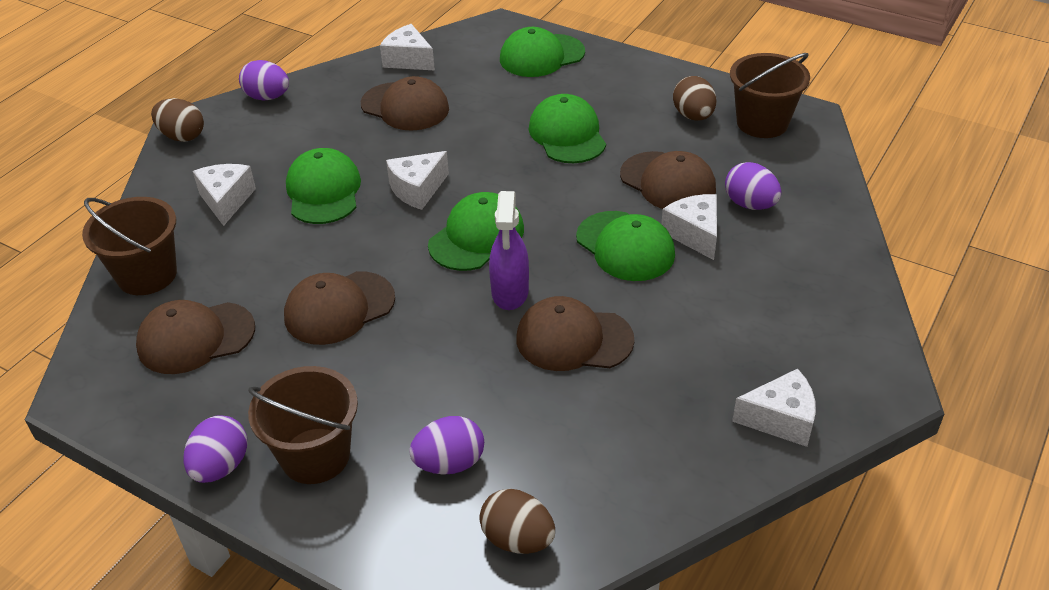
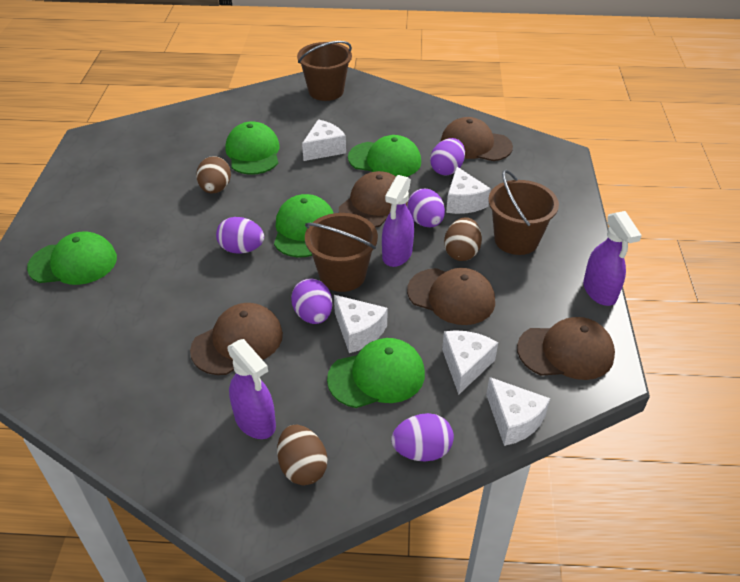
purple egg: [184,415,247,483] [239,60,289,101] [409,416,484,475] [725,162,781,210] = 4 -> [216,217,264,254] [291,278,332,324] [391,413,454,461] [407,189,445,227] [430,138,465,175] = 5
purple spray bottle: [489,191,529,310] = 1 -> [228,339,276,439] [382,175,414,267] [583,211,642,306] = 3

